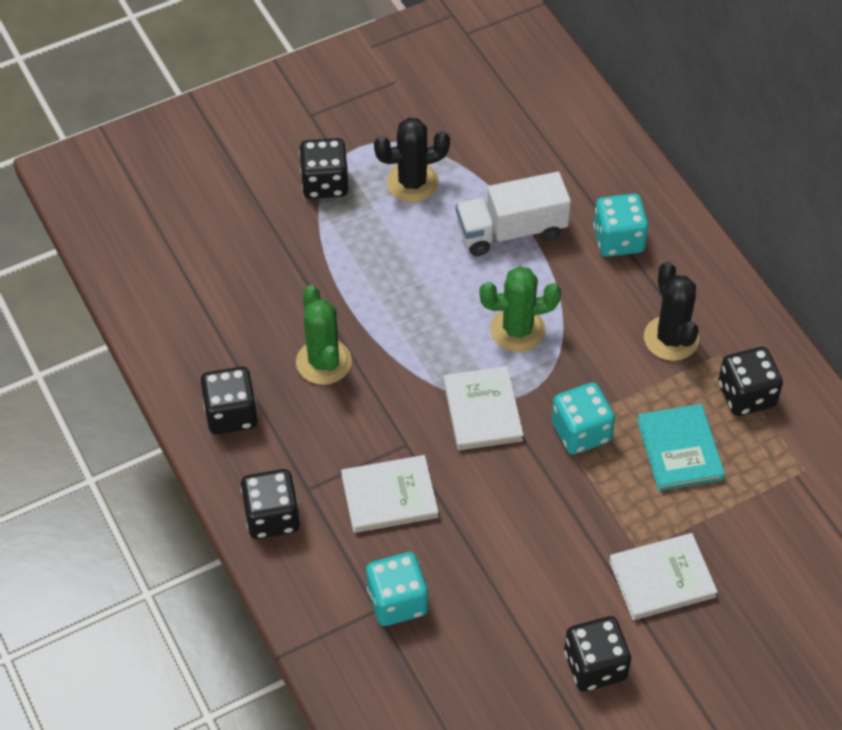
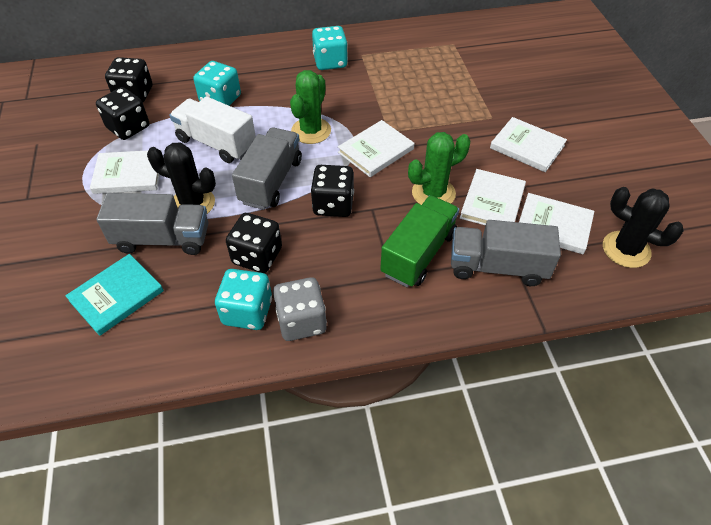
black dice: [201,367,258,434] [241,469,300,539] [299,138,349,199] [564,616,631,691] [718,347,783,416] = 5 -> [96,87,149,140] [105,57,152,102] [226,213,282,273] [311,165,354,217] = 4
green truck: none = 0 -> [380,195,459,287] = 1
grey dice: none = 0 -> [273,277,327,341] = 1
grey truck: none = 0 -> [96,193,208,255] [232,127,302,210] [451,220,561,286] = 3
white book: [341,455,439,533] [443,366,524,450] [609,533,718,620] = 3 -> [90,150,161,194] [338,120,414,177] [460,169,526,226] [490,117,567,172] [519,193,595,254] = 5

